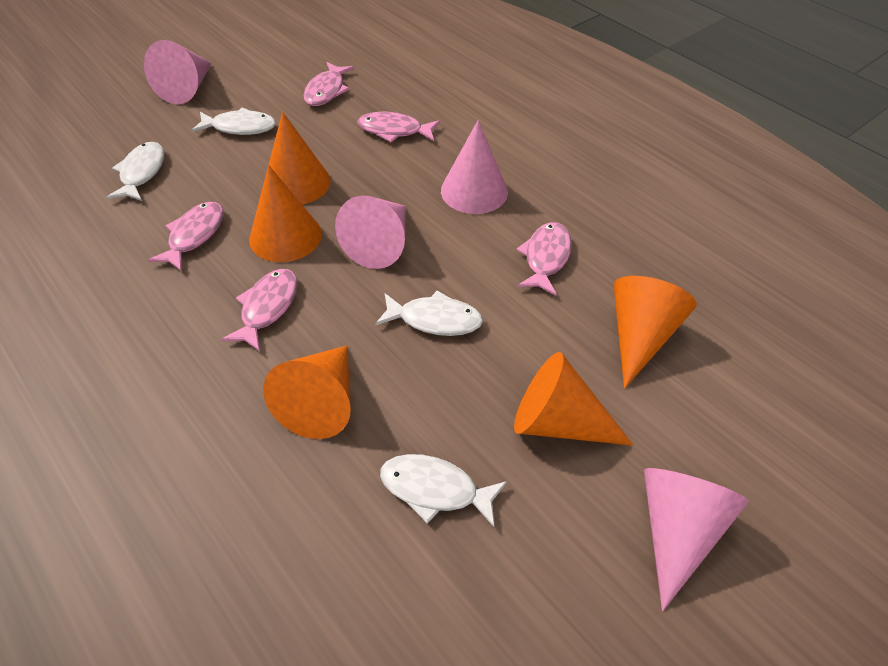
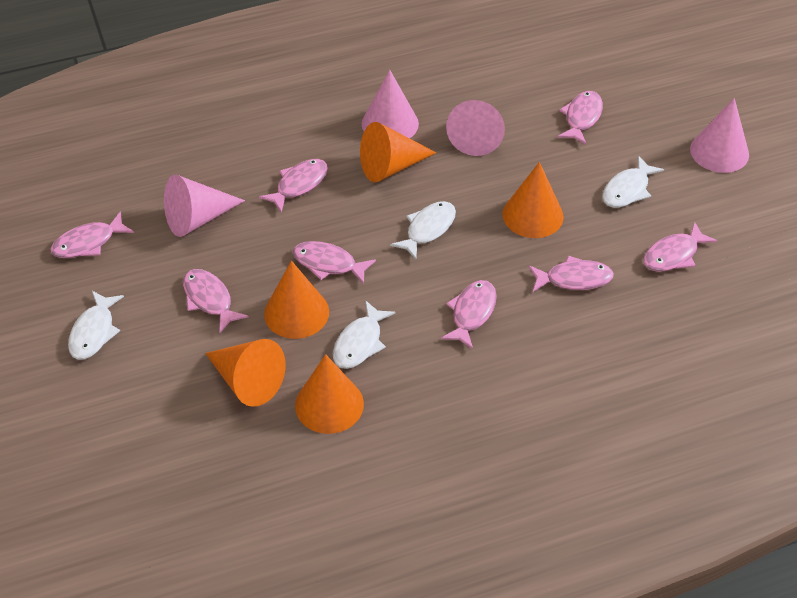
pink fish: [148,202,224,271] [221,269,298,352] [303,62,354,106] [358,112,440,142] [516,222,572,296] = 5 -> [51,211,134,258] [183,269,248,333] [259,159,328,213] [293,241,376,284] [441,280,497,349] [528,255,614,292] [558,91,603,145] [644,221,717,272] = 8

